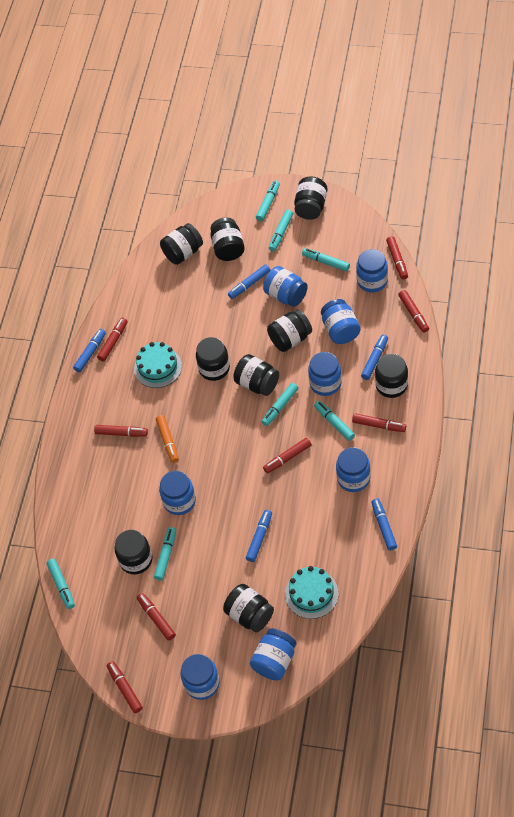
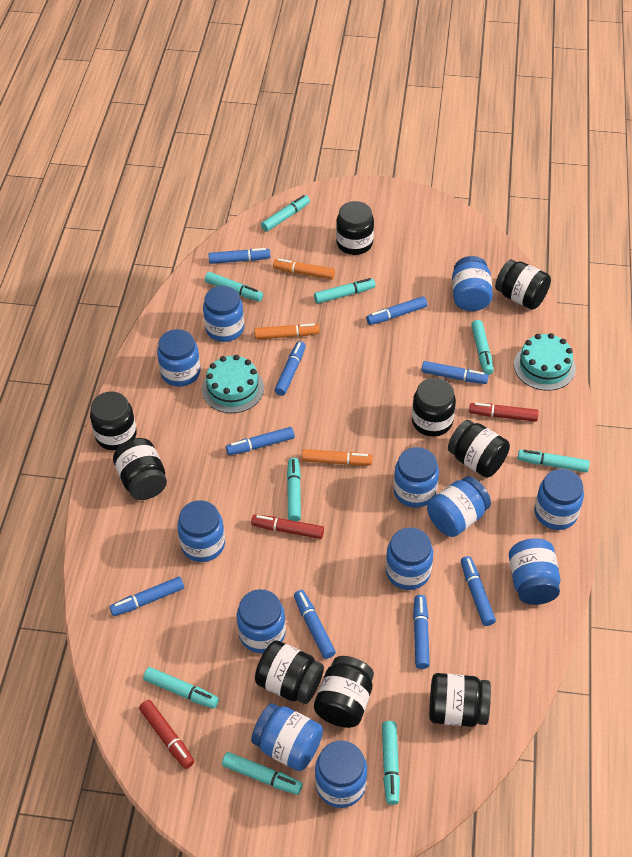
blue jar: [159,471,196,515] [181,654,220,700] [250,628,296,681] [263,266,308,307] [308,352,342,396] [321,299,361,344] [336,447,371,492] [356,249,388,292] = 8 -> [157,329,200,387] [177,500,225,562] [203,286,244,342] [237,589,286,653] [251,703,323,771] [315,741,367,808] [386,527,433,590] [393,447,439,508] [427,476,491,537] [452,256,493,311] [509,538,560,605] [534,469,584,530] = 12
blue marker: [73,329,106,372] [228,264,270,299] [246,510,272,562] [361,335,388,380] [371,498,397,550] = 5 -> [110,577,184,616] [209,248,270,264] [226,427,295,455] [275,341,306,396] [294,590,336,659] [366,296,427,325] [413,595,430,669] [421,361,489,384] [461,556,496,626] = 9
orange marker: [156,415,179,463] = 1 -> [254,323,319,340] [273,259,335,280] [302,449,373,466] = 3
red marker: [94,425,148,437] [97,317,128,361] [107,661,143,713] [137,593,176,641] [263,438,312,473] [352,413,406,432] [386,236,408,279] [398,290,429,333] = 8 -> [139,700,194,769] [251,515,324,539] [469,403,539,422] = 3
turquoise marker: [46,559,75,609] [154,527,176,581] [256,180,280,221] [262,383,298,426] [269,209,293,251] [302,248,350,272] [314,401,355,441] = 7 -> [143,667,219,709] [205,272,263,301] [222,752,303,795] [261,195,310,232] [287,458,301,521] [314,278,376,304] [382,721,400,805] [471,320,494,375] [518,450,590,472] = 9

